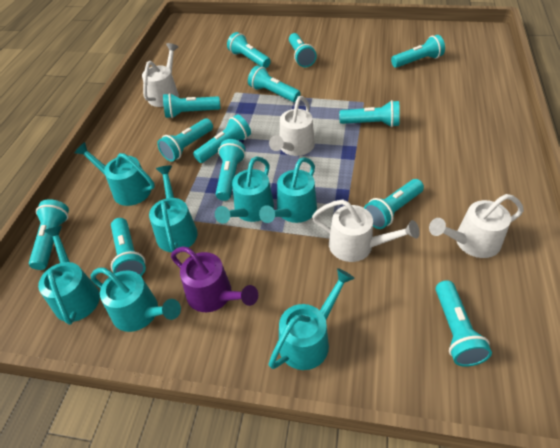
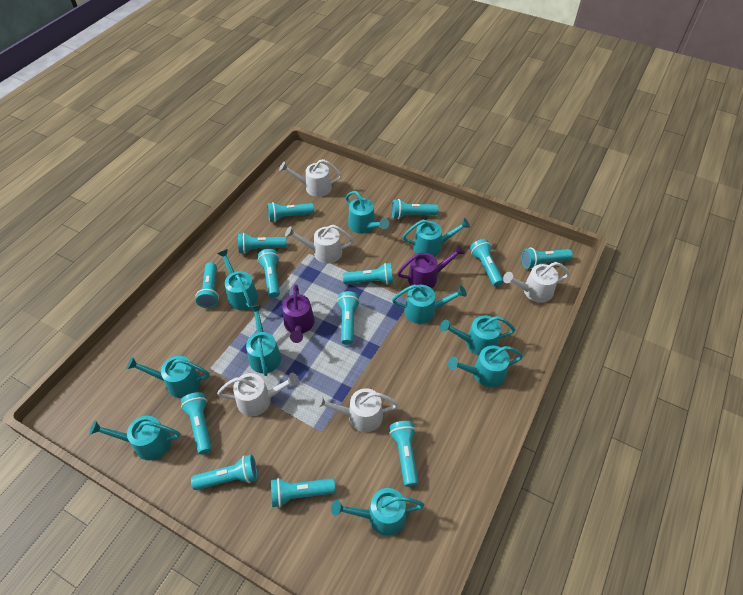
purple watering can: [171,247,258,312] = 1 -> [282,285,315,343] [398,245,465,288] = 2
turquoise watering can: [38,226,100,325] [75,142,155,206] [91,268,181,332] [149,166,198,252] [215,156,274,224] [259,157,317,223] [269,268,355,370] = 7 -> [90,416,180,461] [127,356,210,398] [217,249,258,310] [246,305,281,376] [331,488,424,536] [345,191,389,234] [392,285,467,324] [402,218,470,257] [440,316,515,355] [448,346,523,388] = 10
white watering can: [142,43,179,107] [269,96,315,156] [312,200,420,262] [429,194,524,258] = 4 -> [217,373,299,416] [279,159,342,197] [285,225,354,264] [314,388,399,432] [503,262,570,303] = 5

